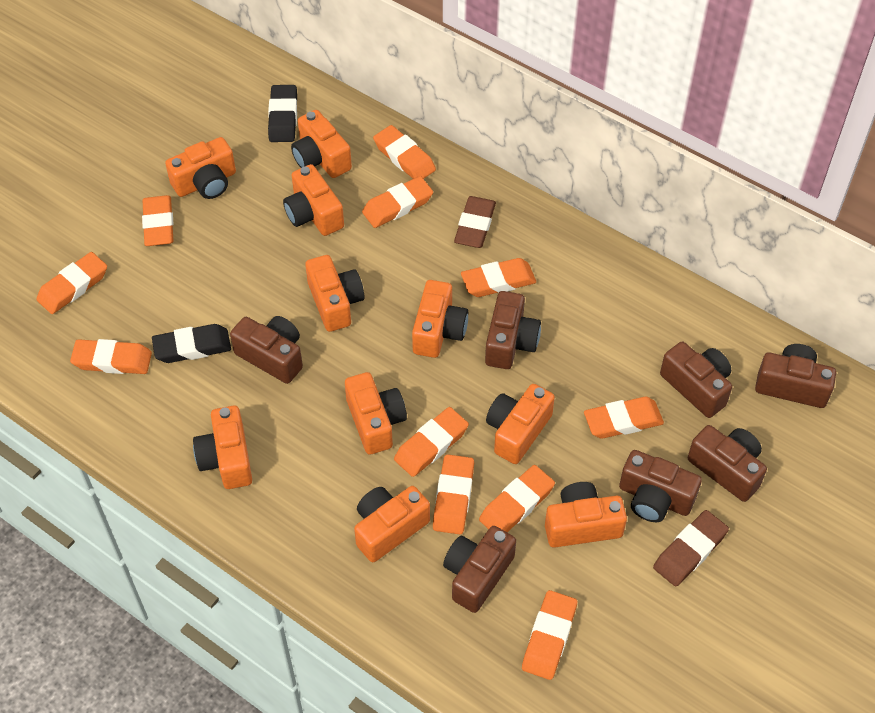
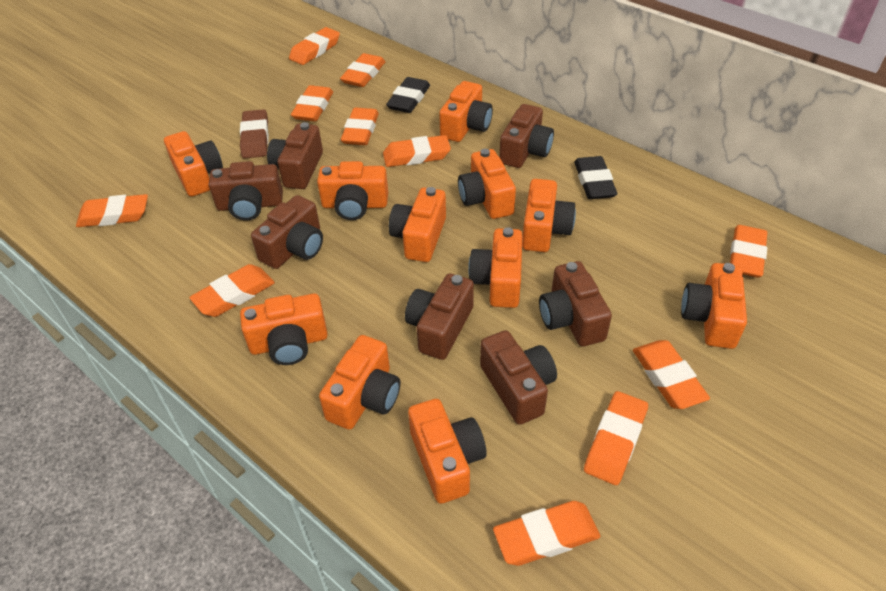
brown eraser: [454,196,496,248] [653,510,729,587] = 2 -> [240,109,269,159] = 1
orange camera: [165,137,236,199] [193,405,252,489] [283,164,344,236] [291,110,352,178] [305,255,364,332] [345,372,407,455] [354,486,430,562] [412,280,468,358] [486,384,555,464] [545,482,627,548] = 10 -> [164,131,223,197] [240,293,328,365] [317,161,388,220] [319,335,400,430] [389,187,446,262] [408,399,487,504] [439,81,493,142] [458,149,516,219] [468,227,523,308] [522,179,576,252] [681,263,747,349] = 11

